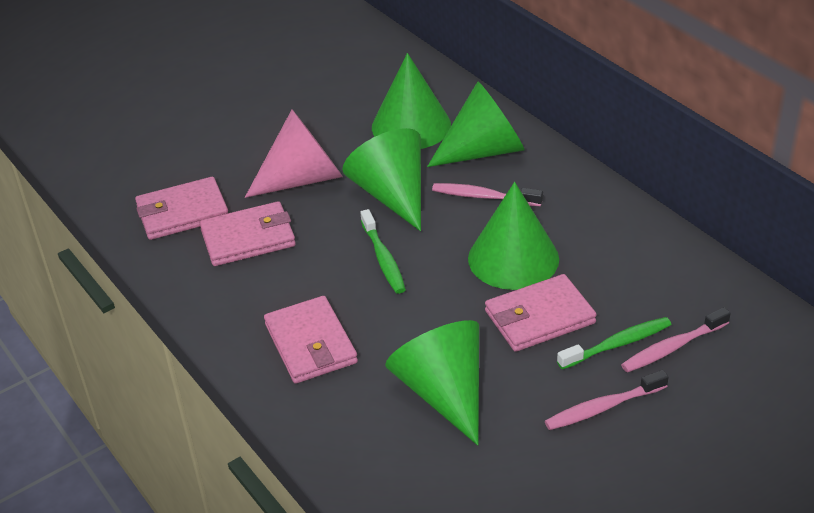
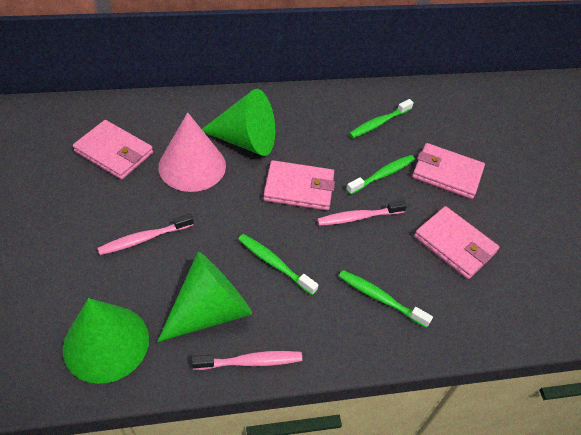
green cone: [342,128,421,231] [372,53,451,149] [385,320,479,446] [427,82,525,167] [468,182,559,290] = 5 -> [62,298,149,384] [157,252,252,342] [202,89,275,156] = 3
green toothbrush: [360,209,406,294] [557,317,671,370] = 2 -> [238,234,318,295] [339,270,433,328] [346,155,415,195] [349,99,414,138] = 4

